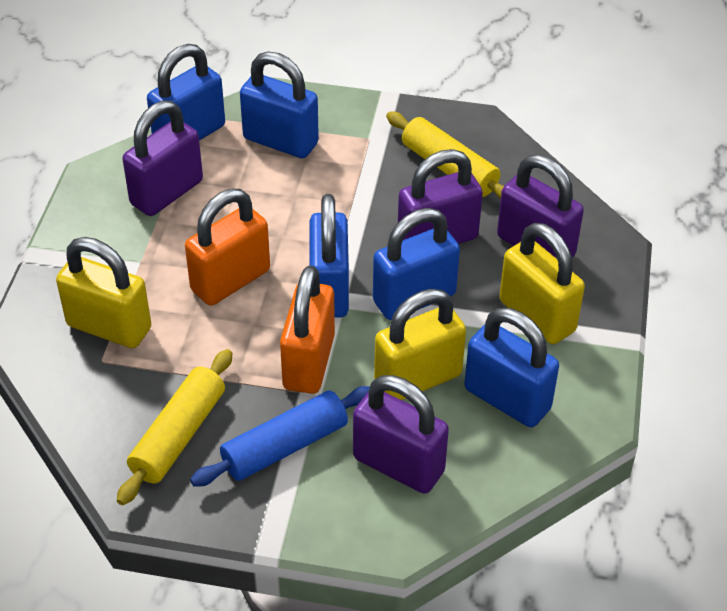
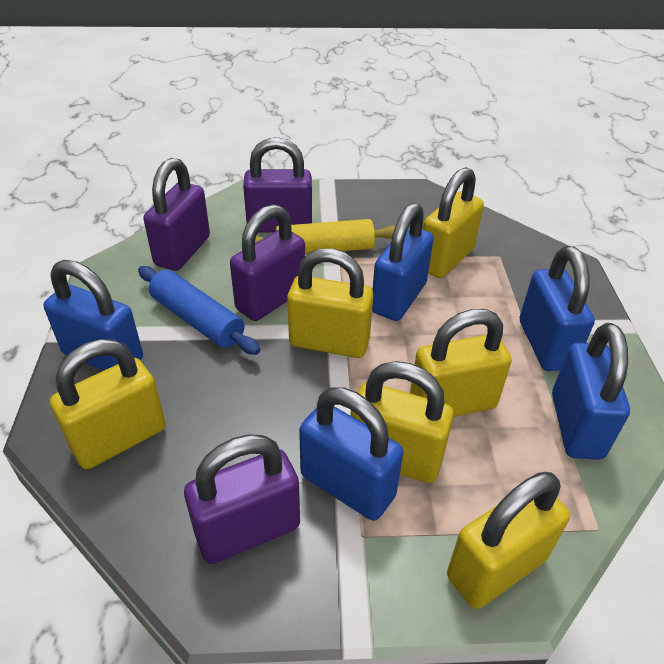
orange padlock: [185,189,270,306] [280,265,335,394] = 2 -> none = 0
yellow padlock: [56,237,151,348] [374,289,466,400] [499,223,585,344] = 3 -> [50,339,166,469] [287,249,374,358] [350,361,454,483] [410,309,512,417] [423,167,484,278] [447,472,570,609] = 6
yellow rolling pin: [117,349,232,505] [386,111,504,199] = 2 -> [255,219,395,254] = 1

